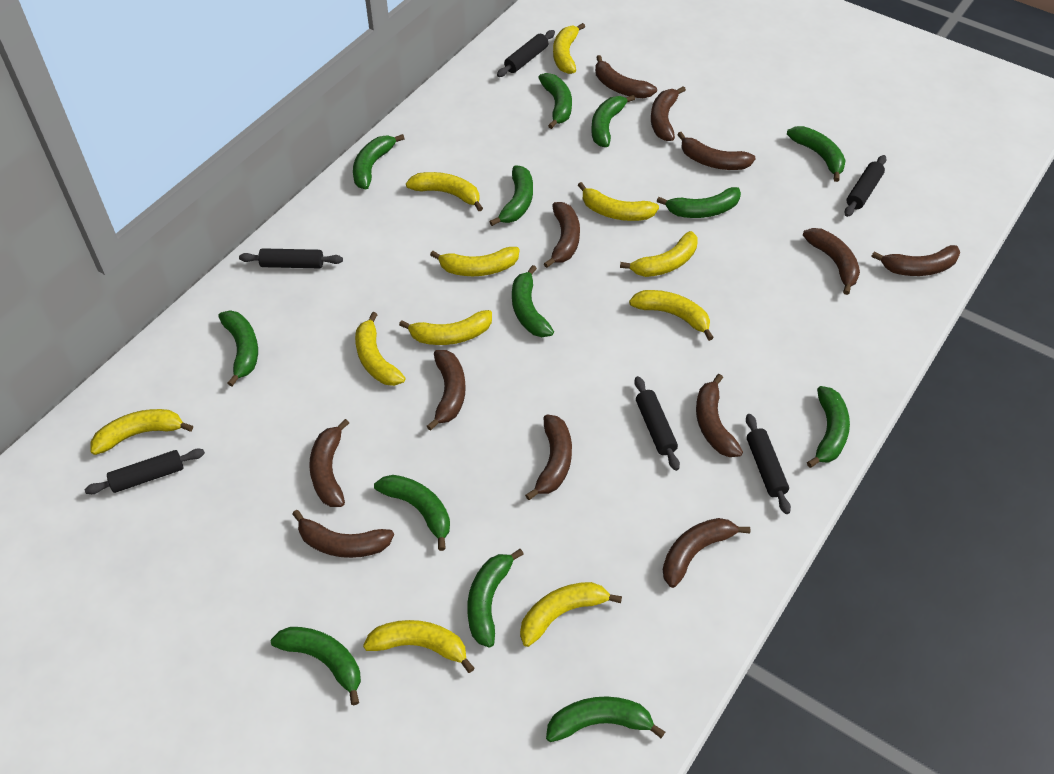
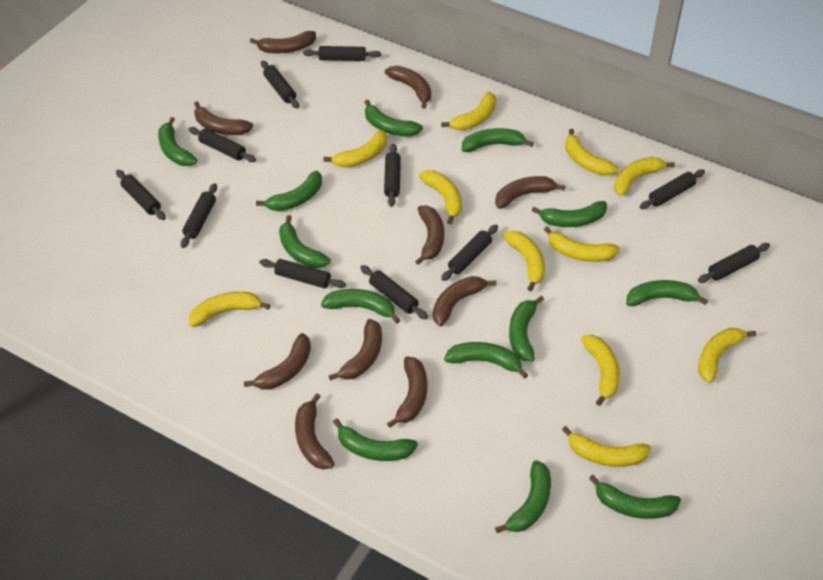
black rolling pin: [84,448,205,494] [239,248,343,268] [497,30,555,77] [634,376,680,471] [746,414,791,514] [844,155,886,217] = 6 -> [116,170,166,220] [181,183,217,248] [188,127,256,162] [260,259,346,288] [261,61,299,109] [303,46,381,61] [360,265,428,320] [384,144,401,207] [441,225,498,281] [640,169,705,209] [698,243,770,283] = 11
brown banana: [292,510,394,558] [309,419,349,507] [427,350,466,431] [525,414,572,500] [544,202,580,268] [595,55,657,98] [651,86,686,141] [663,518,750,588] [677,132,756,170] [696,374,743,457] [803,228,860,295] [871,245,960,276] = 12 -> [194,102,253,135] [244,333,311,390] [250,31,316,53] [295,393,335,469] [329,319,382,381] [385,66,431,109] [387,356,427,428] [415,206,444,265] [433,276,496,326] [495,176,566,209] = 10

